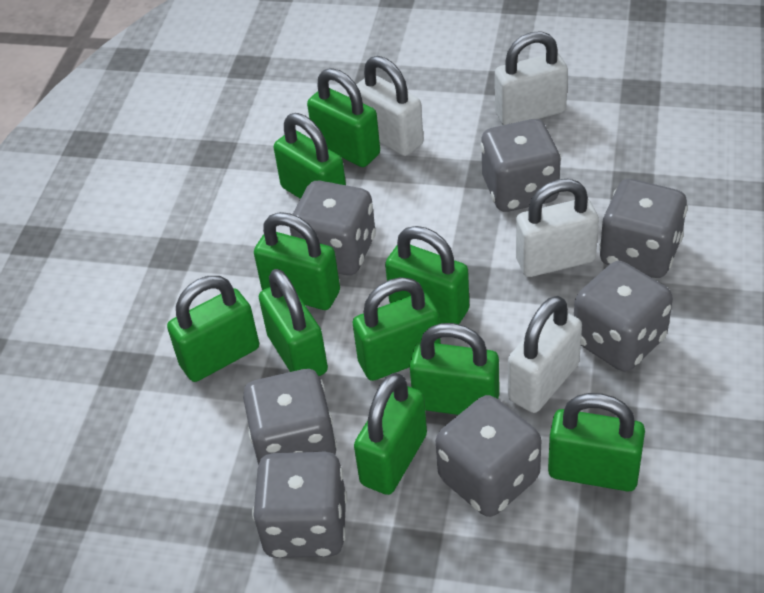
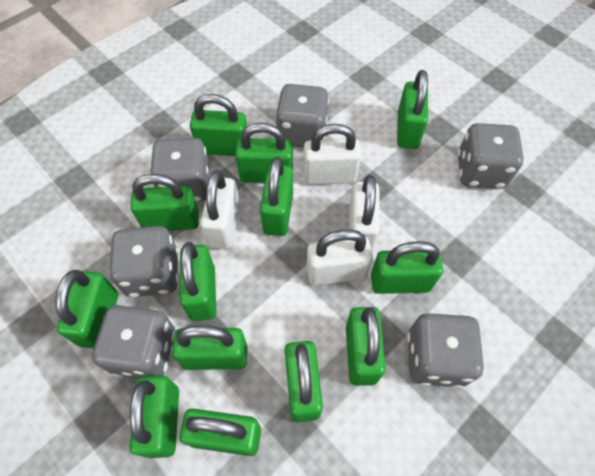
green padlock: [167,276,259,382] [254,212,340,310] [259,269,328,376] [274,113,346,199] [307,68,380,167] [352,277,441,381] [354,373,427,495] [385,226,469,324] [410,323,499,415] [548,393,645,491] = 10 -> [55,270,118,348] [130,174,199,231] [130,375,179,458] [172,325,247,370] [179,408,261,456] [180,242,216,321] [190,94,247,156] [235,123,293,183] [260,157,293,236] [285,341,323,422] [346,307,386,386] [371,241,443,294] [397,70,428,149] = 13
grey dice: [243,369,337,466] [252,452,347,558] [290,181,376,275] [436,395,541,517] [480,119,561,212] [574,261,673,371] [599,179,688,278] = 7 -> [92,305,175,379] [109,226,179,297] [150,138,210,202] [275,84,329,147] [407,313,484,388] [457,123,524,189] = 6

